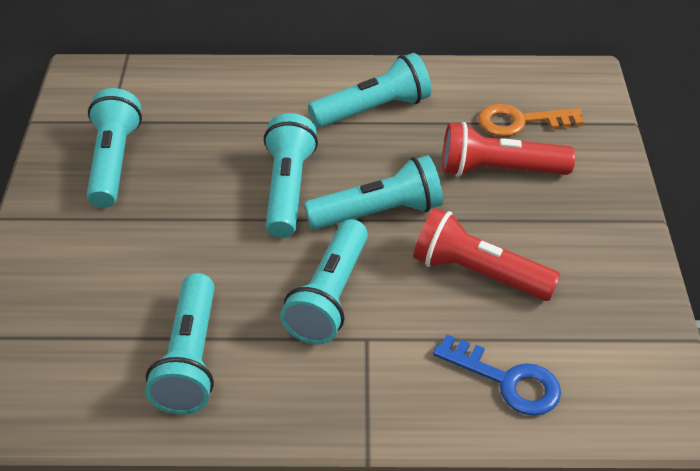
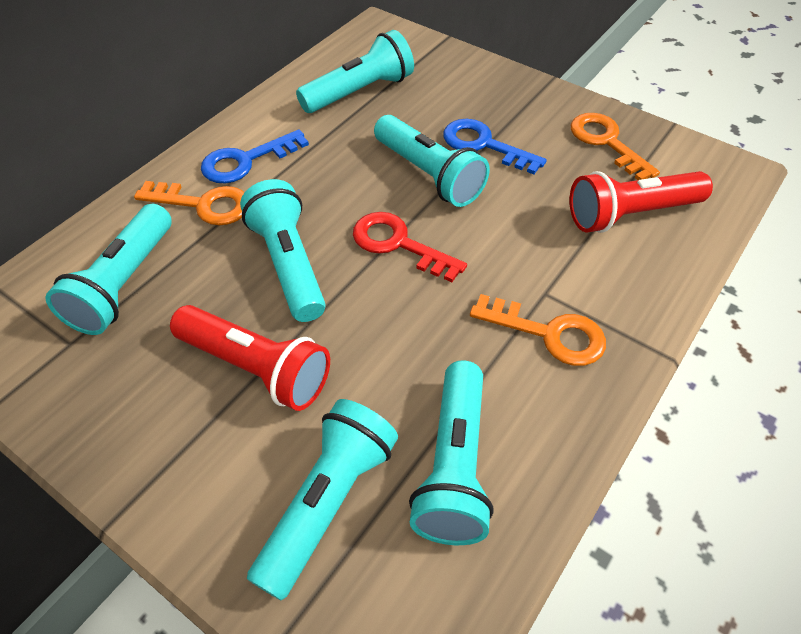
blue key: [433,334,561,416] = 1 -> [201,129,309,183] [443,119,547,174] = 2
orange key: [478,104,583,137] = 1 -> [134,181,245,225] [470,294,606,366] [571,113,660,180] = 3
red key: none = 0 -> [353,212,467,282] = 1

